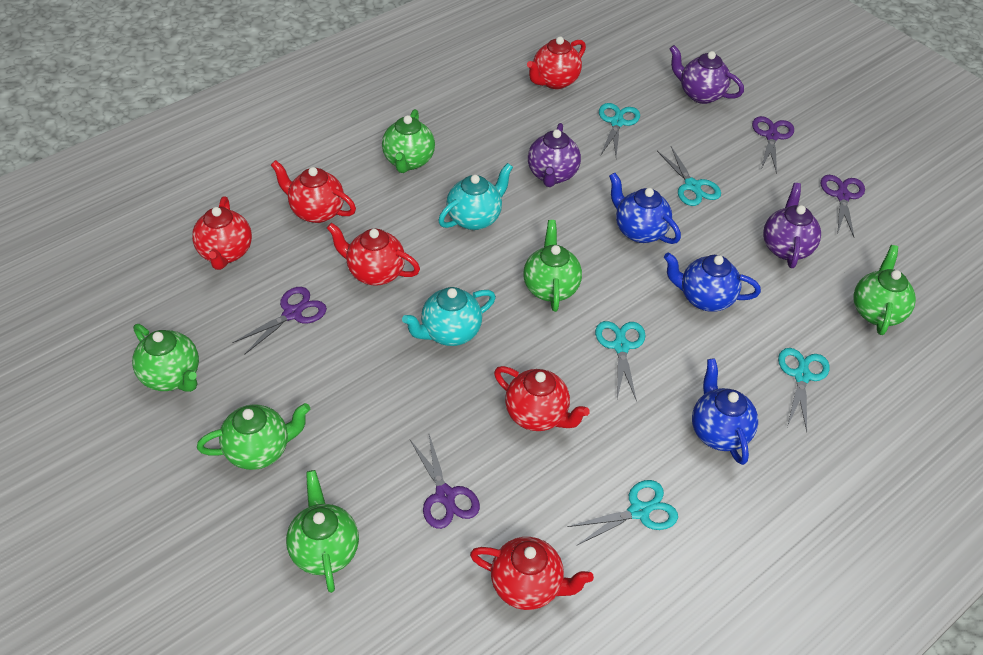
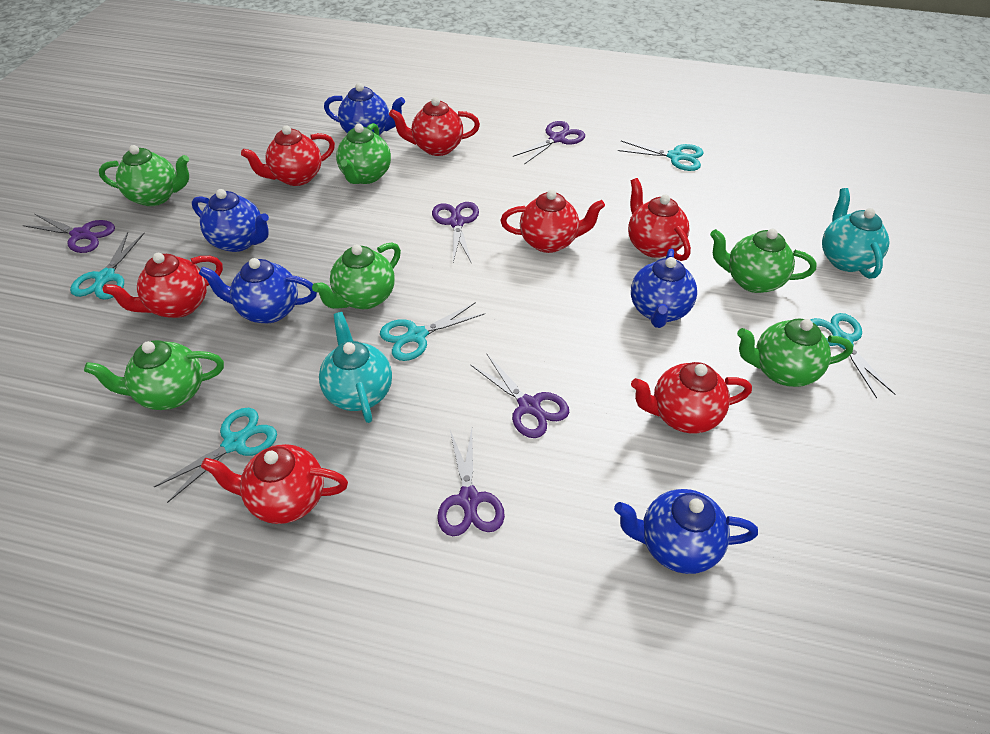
blue teapot: [609,173,681,244] [664,252,761,312] [692,358,758,465] = 3 -> [192,189,269,252] [199,258,317,323] [324,83,405,135] [614,489,758,574] [631,248,697,328] = 5
purple scissors: [232,287,327,355] [410,434,480,529] [752,116,794,174] [821,175,865,237] = 4 -> [22,214,115,253] [432,202,479,264] [437,428,505,536] [470,353,569,438] [513,121,585,164] = 5
purple teapot: [528,123,581,187] [670,45,744,104] [763,183,821,268] = 3 -> none = 0
red teapot: [192,196,252,270] [271,160,356,223] [327,223,420,286] [470,537,594,610] [494,366,590,431] [527,36,586,89] = 6 -> [103,253,223,318] [201,444,348,524] [241,126,335,186] [389,97,480,156] [501,190,605,253] [628,178,691,261] [631,362,752,433] = 7

